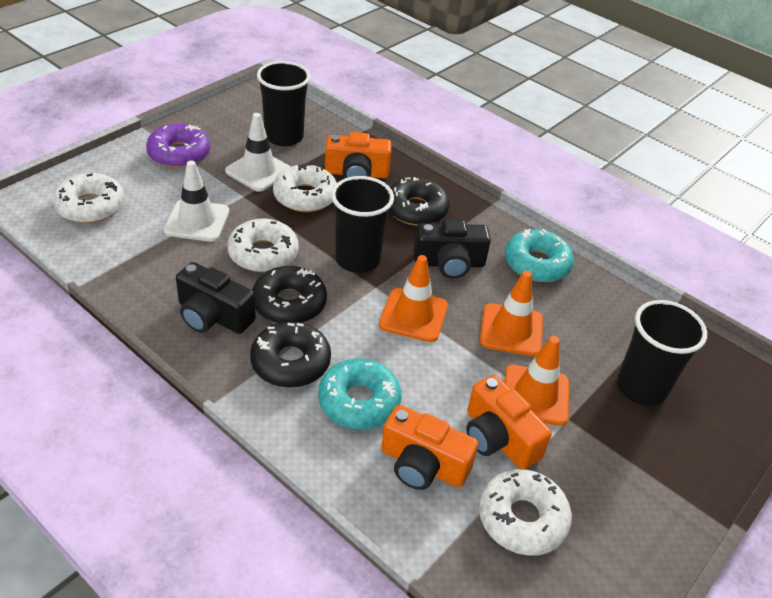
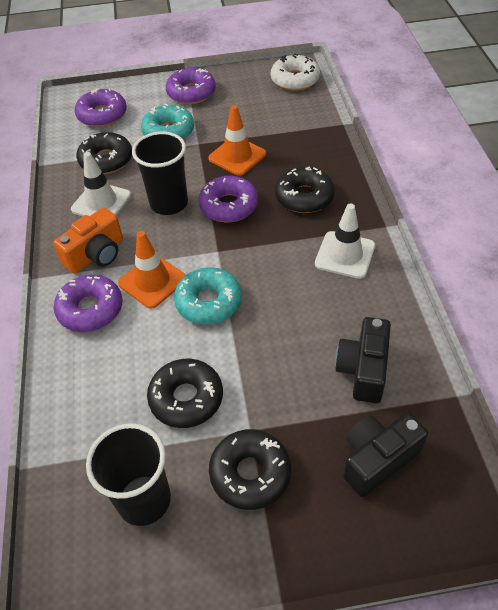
black cup: [257,61,310,146] [331,176,394,273] [617,300,707,406] = 3 -> [86,423,171,526] [132,132,188,215] = 2
black donut: [250,321,331,388] [252,266,327,323] [389,177,450,226] = 3 -> [77,132,132,174] [147,359,223,428] [209,429,291,510] [275,166,335,213] = 4
orange camera: [325,132,391,179] [381,405,478,490] [466,375,552,469] = 3 -> [53,207,123,273] = 1
orange traffic cone: [379,255,448,342] [480,271,543,357] [504,336,569,426] = 3 -> [118,231,185,309] [208,105,266,176] = 2
purple donut: [146,123,210,168] = 1 -> [54,275,123,332] [75,88,127,127] [166,68,216,104] [198,176,258,222] = 4
white donut: [53,173,125,223] [227,219,299,272] [273,163,337,212] [479,469,572,556] = 4 -> [271,53,320,91] = 1

